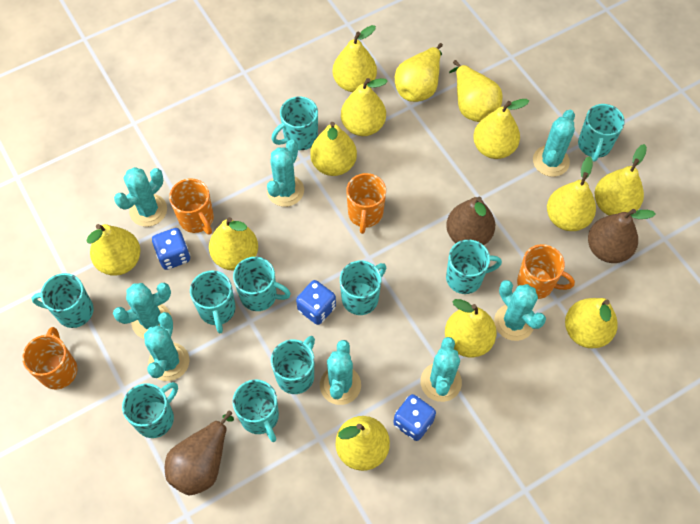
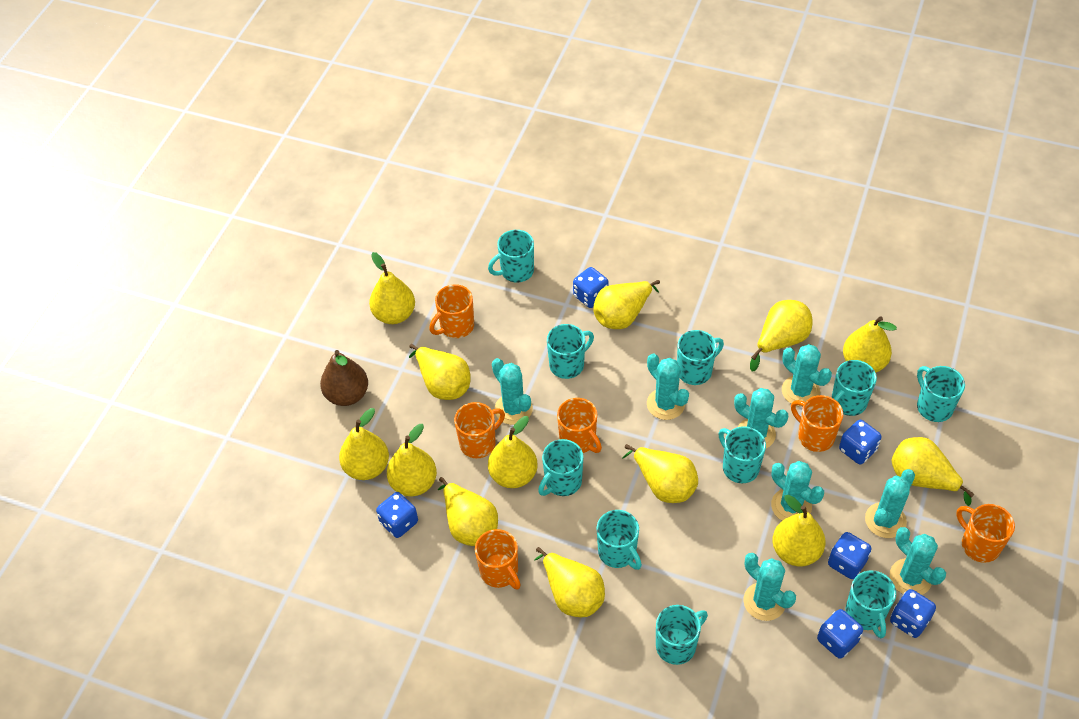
blue dice: [152,228,190,270] [296,280,336,325] [393,394,436,441] = 3 -> [376,492,418,538] [573,267,608,308] [817,609,863,659] [828,532,871,579] [839,420,881,464] [890,589,936,638] = 6
brown pear: [165,411,234,495] [446,197,495,245] [588,209,655,263] = 3 -> [320,350,368,406] = 1
orange mug: [22,327,77,389] [169,178,214,234] [346,173,386,234] [517,244,575,299] = 4 -> [429,284,474,338] [454,402,505,458] [475,529,521,589] [557,398,602,453] [791,395,843,452] [956,504,1015,563] = 6

